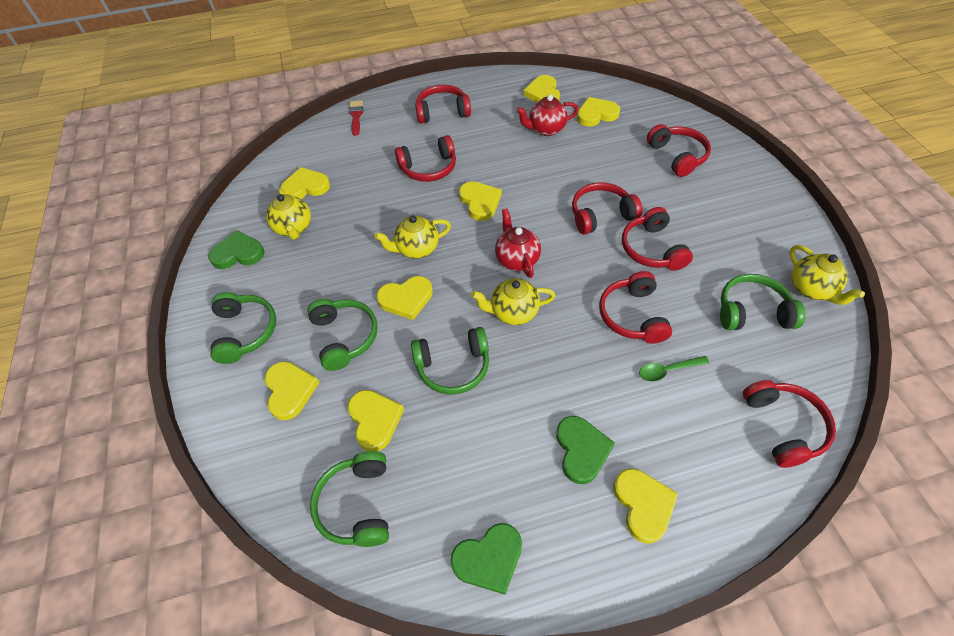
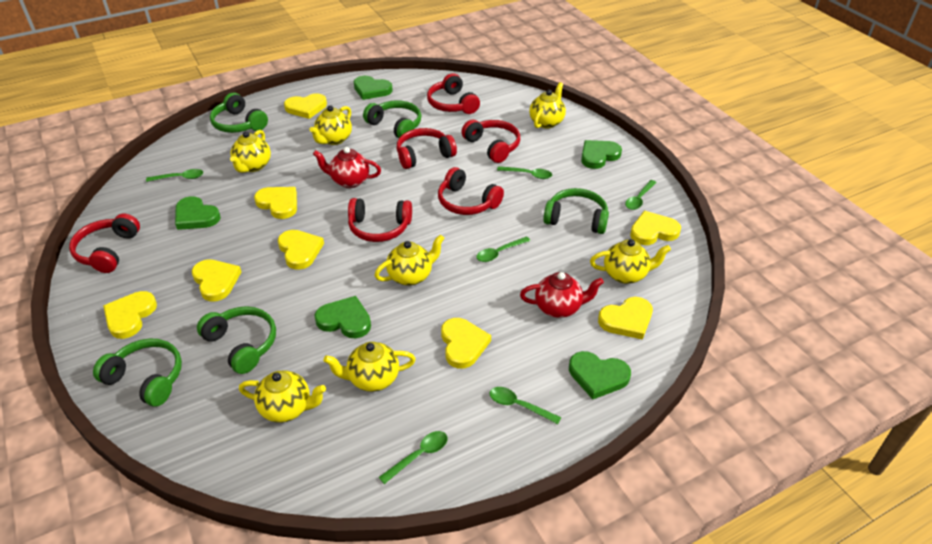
green heart: [208,230,265,269] [450,523,522,594] [556,416,615,484] = 3 -> [175,196,221,230] [315,296,371,338] [354,76,393,100] [569,351,631,399] [581,140,622,169] = 5
green spoon: [639,356,709,382] = 1 -> [146,169,203,182] [379,431,448,484] [476,236,530,262] [489,387,562,424] [497,166,552,179] [625,180,657,210] = 6
red brush: [349,100,363,136] = 1 -> none = 0
red headphones: [395,135,456,182] [415,85,471,124] [572,182,642,235] [599,271,672,344] [622,207,693,271] [647,124,711,177] [743,380,836,468] = 7 -> [69,213,140,273] [348,198,412,242] [397,128,457,169] [427,73,480,114] [438,167,504,215] [462,120,520,163] = 6
yellow teapot: [266,188,311,240] [375,215,451,259] [471,279,556,325] [789,245,865,305] = 4 -> [230,130,271,173] [239,371,326,423] [309,105,352,145] [324,342,416,392] [374,235,444,286] [529,82,566,128] [590,239,671,284] = 7

